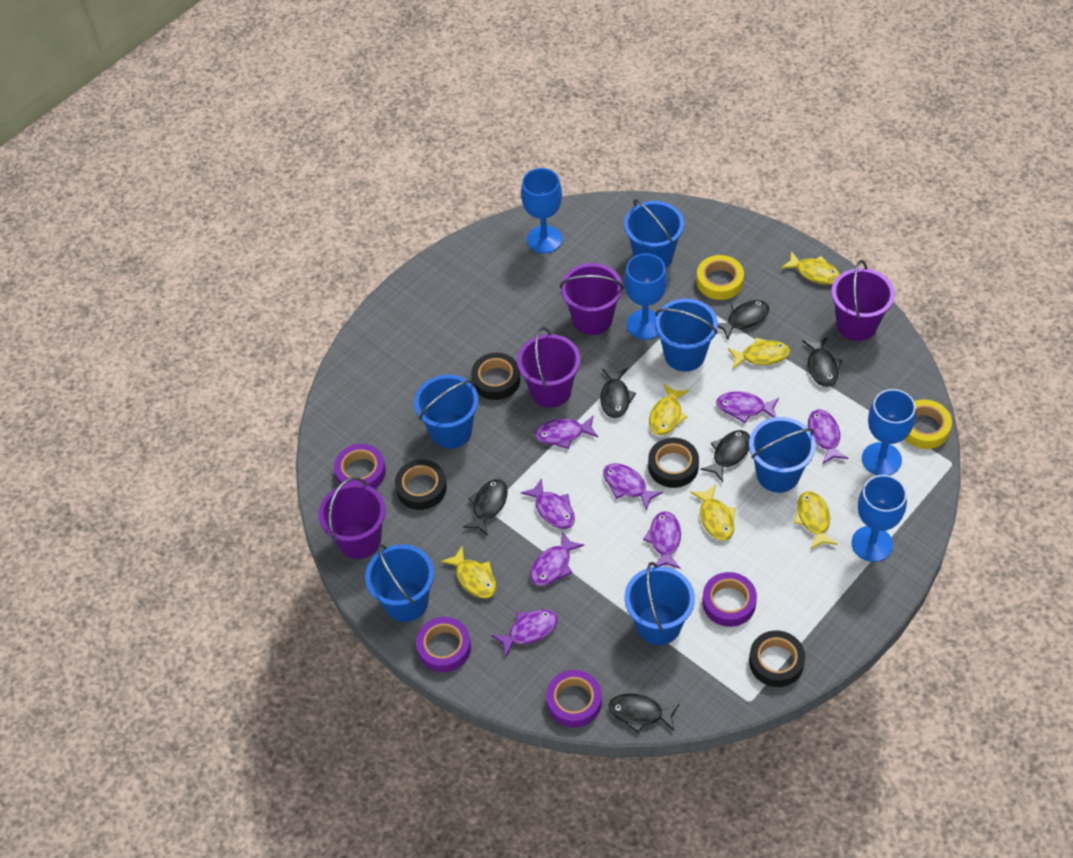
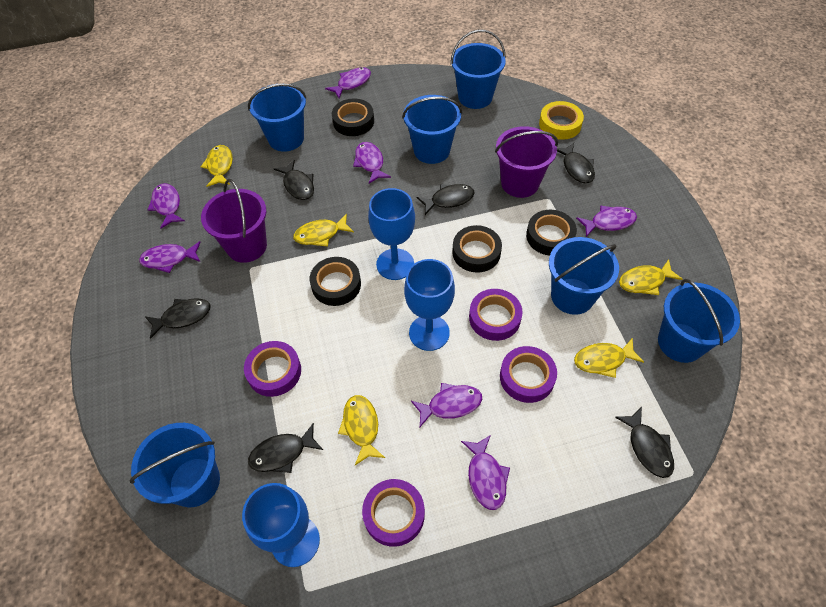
blue goblet: [521,168,562,253] [624,254,667,340] [851,475,907,562] [862,389,916,475] = 4 -> [242,483,320,567] [368,188,415,280] [404,259,455,351] = 3
purple bucket: [318,477,386,559] [517,327,581,408] [560,263,624,335] [831,260,895,341] = 4 -> [201,179,267,263] [495,126,558,198] = 2
purple fish: [491,609,558,658] [521,478,575,529] [530,531,584,586] [535,415,598,449] [603,463,663,510] [643,511,681,569] [716,391,779,423] [808,410,848,464] = 8 -> [139,241,201,273] [147,183,185,229] [325,67,371,98] [353,142,391,184] [411,383,482,427] [461,435,510,510] [576,205,637,237] = 7
yellow fish: [441,545,497,598] [649,384,689,435] [691,485,736,541] [728,338,790,369] [781,251,840,285] [794,491,838,550] = 6 -> [201,145,233,187] [293,214,354,247] [338,395,385,465] [574,338,644,378] [619,259,683,295] = 5
yellow tape: [697,255,744,300] [904,400,952,449] = 2 -> [539,101,584,140] = 1

